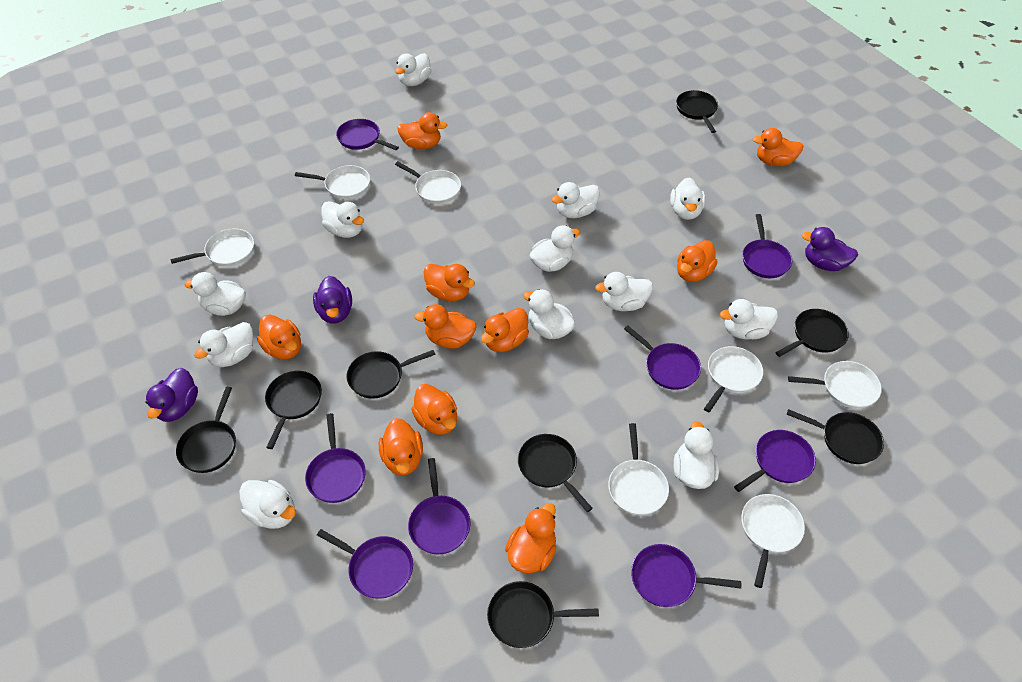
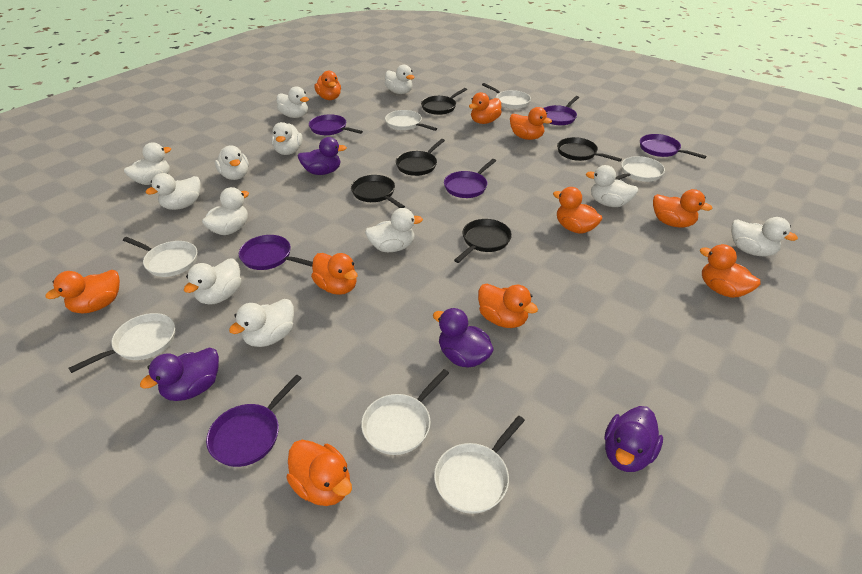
black pan: [176,387,236,473] [265,371,322,449] [347,350,436,399] [487,581,599,648] [518,434,593,512] [676,90,718,133] [775,309,849,357] [787,409,884,464] = 8 -> [351,175,405,208] [396,139,445,176] [421,88,467,115] [454,219,512,263] [557,137,622,162] = 5
purple duck: [146,368,198,422] [313,276,352,323] [801,227,858,271] = 3 -> [140,347,219,401] [298,137,347,175] [433,308,494,368] [604,406,663,472] = 4
purple pan: [305,413,366,503] [317,529,413,599] [336,119,399,150] [408,458,471,554] [624,325,701,390] [631,544,741,607] [734,430,816,492] [742,214,792,278] = 8 -> [206,374,302,467] [239,235,313,270] [309,114,363,135] [444,159,496,198] [543,96,579,125] [640,134,707,159] = 6

